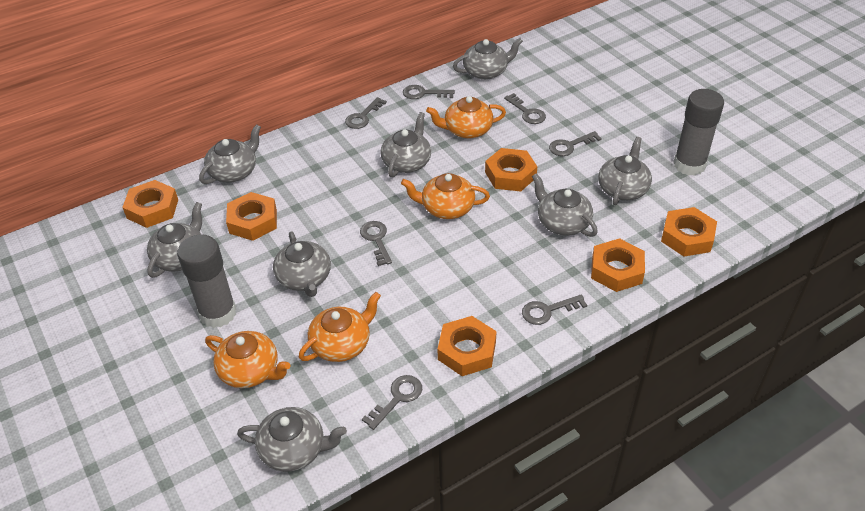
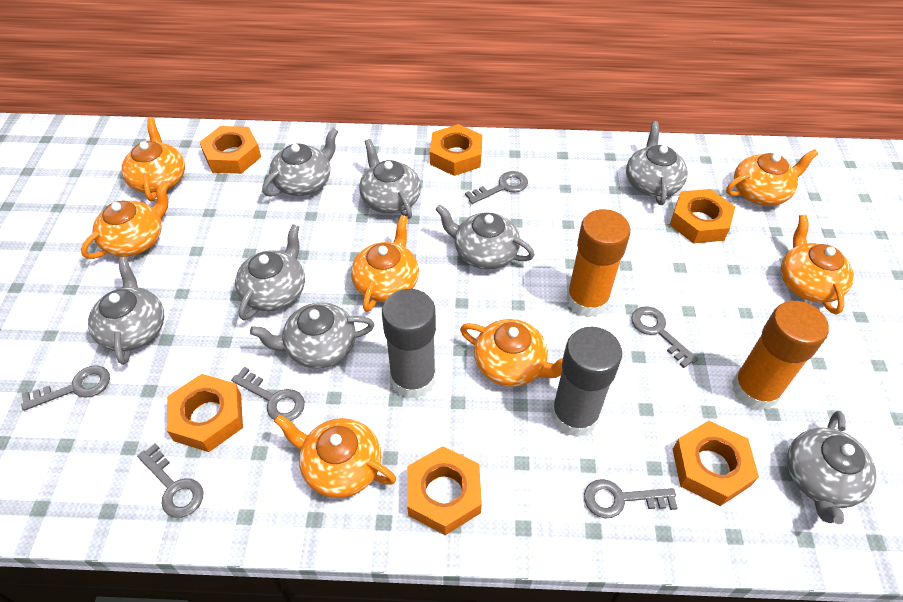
grey key: [345,97,387,129] [360,221,392,266] [362,375,422,430] [403,85,455,99] [504,93,546,124] [522,295,587,325] [549,131,602,156] = 7 -> [21,365,110,411] [137,443,204,518] [231,367,305,421] [465,171,528,204] [584,479,678,518] [631,306,698,368] = 6
orange glue stick: none = 0 -> [566,209,631,318] [732,301,829,411] = 2
orange teapot: [205,331,290,388] [299,292,381,362] [401,173,490,219] [426,96,506,139] = 4 -> [81,181,169,259] [121,118,185,201] [274,415,397,498] [351,215,419,312] [460,319,563,387] [726,149,818,206] [781,214,854,314] = 7

